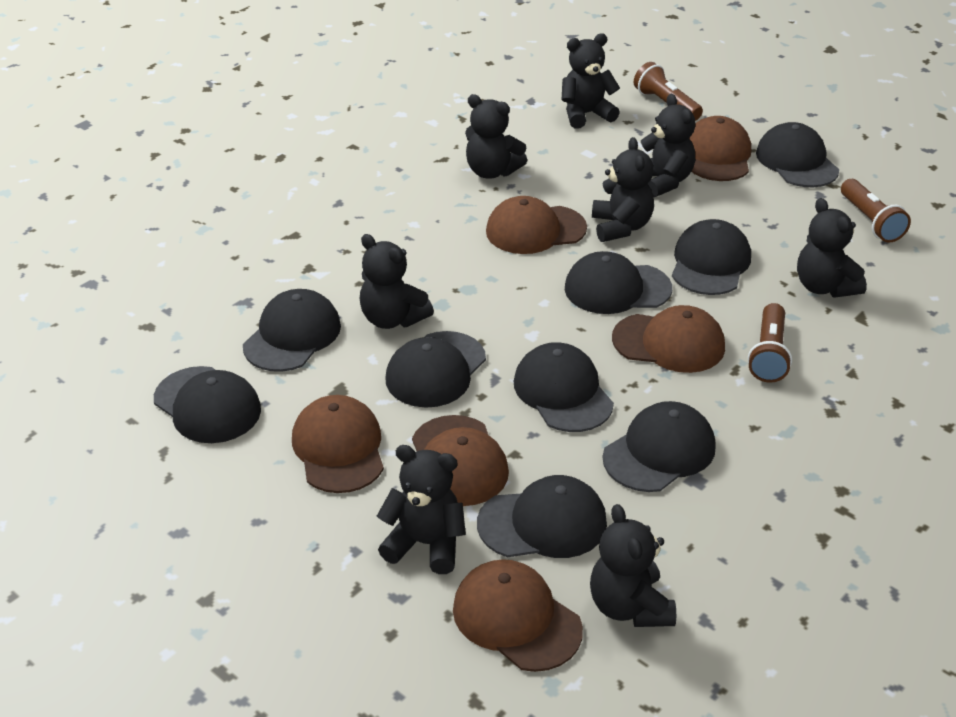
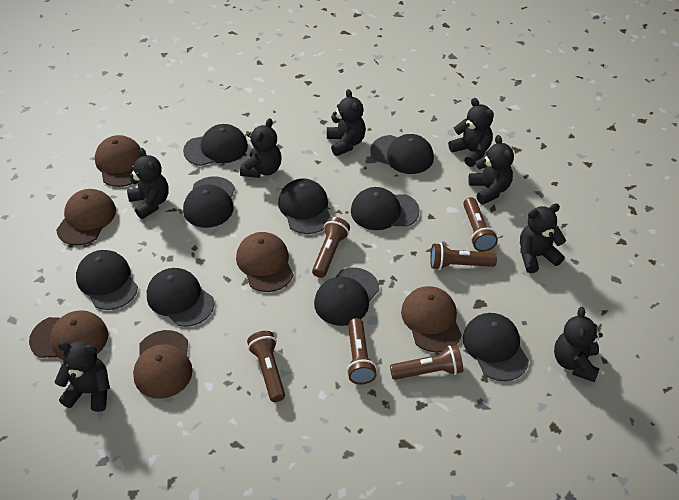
brown flashlight: [634,62,703,121] [748,303,792,383] [841,179,911,243] = 3 -> [247,331,285,402] [312,217,350,278] [347,318,377,385] [390,345,463,380] [430,243,497,270] [463,197,498,252] = 6

